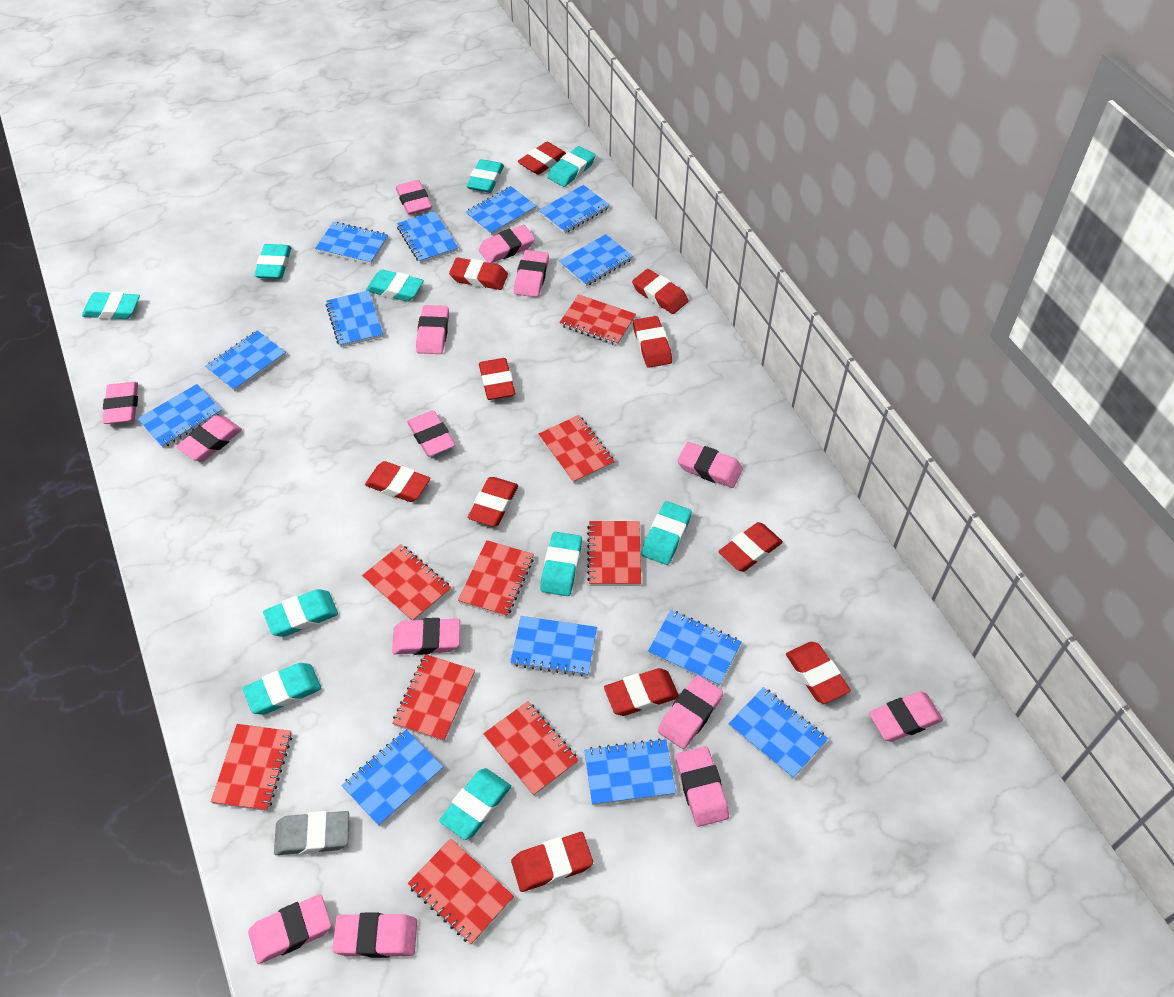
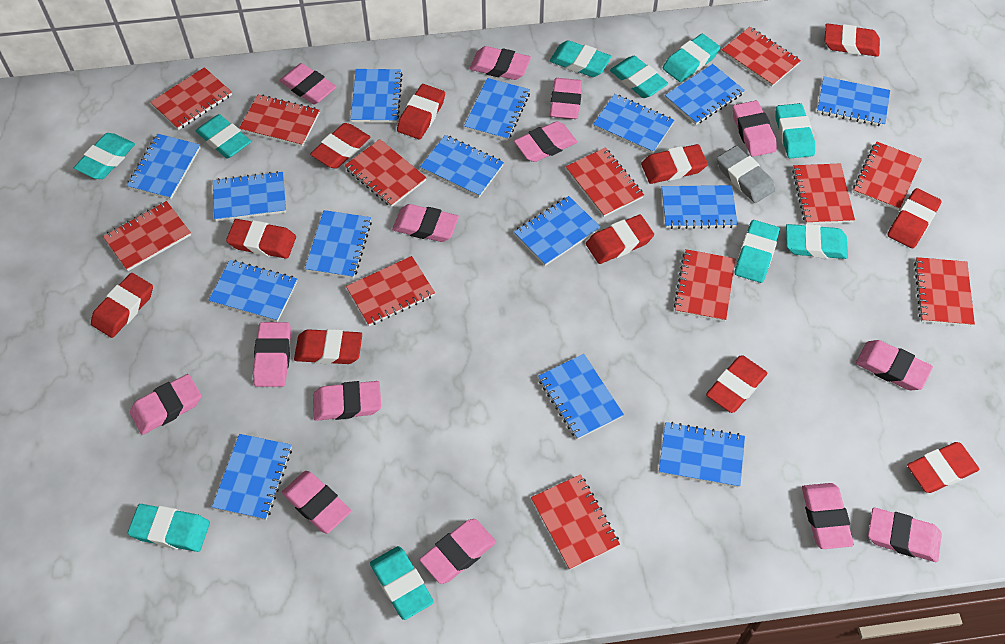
blue notebook: [137,384,222,448] [205,330,286,392] [315,222,388,265] [326,291,383,347] [341,730,443,826] [397,211,458,263] [465,186,537,235] [510,616,597,677] [538,185,610,234] [559,234,633,286] [584,738,676,805] [648,610,742,686] [728,687,828,779] = 13 -> [126,134,201,199] [208,260,297,322] [212,434,292,520] [213,171,286,221] [305,210,372,279] [350,69,403,123] [420,135,504,197] [464,78,530,141] [514,196,600,266] [538,354,624,440] [593,94,675,154] [659,422,745,488] [662,185,738,229] [665,64,745,125] [817,77,890,127] = 15
red notebook: [211,724,292,811] [362,544,451,620] [392,654,475,742] [408,838,514,945] [458,540,534,617] [483,701,579,796] [538,415,615,484] [559,294,636,346] [587,521,641,586] = 9 -> [103,201,191,271] [150,67,232,130] [239,95,320,147] [345,139,427,207] [346,256,435,326] [531,474,620,570] [566,148,644,217] [674,249,735,322] [722,27,801,87] [792,163,855,224] [853,141,922,210] [914,257,975,326] = 12

